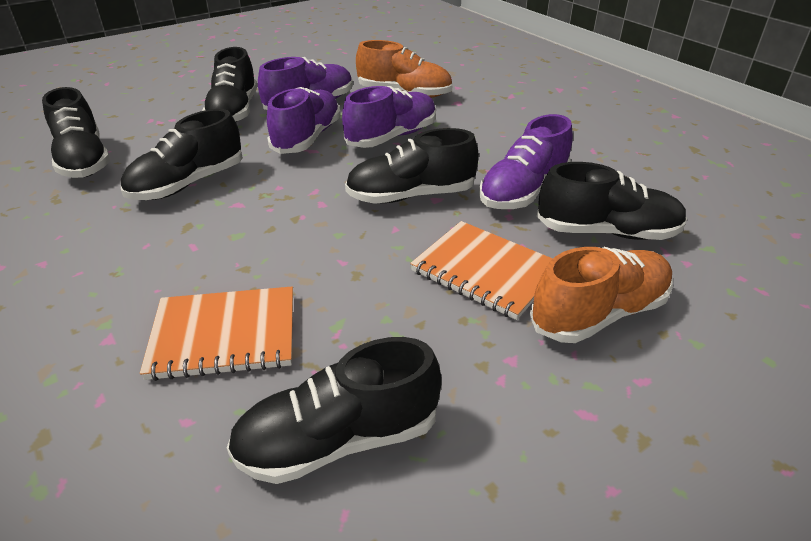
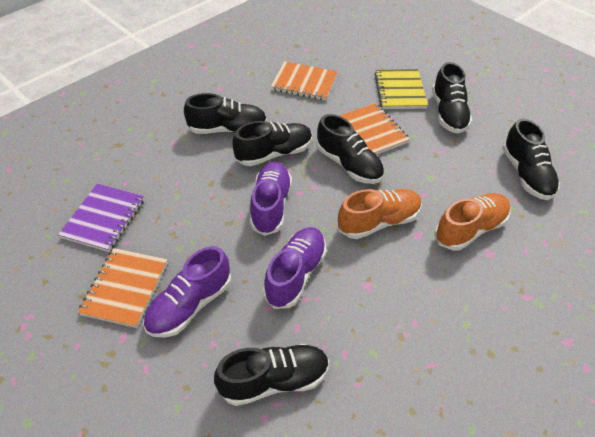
orange notebook: [140,287,293,381] [410,221,553,320] = 2 -> [78,248,168,328] [271,61,338,101] [339,103,410,155] = 3
purple notebook: none = 0 -> [58,183,144,252] = 1
purple shoe: [258,57,353,110] [267,87,341,154] [342,86,436,148] [479,114,573,209] = 4 -> [143,246,231,338] [250,162,292,236] [263,227,327,309] = 3
yellow notebook: none = 0 -> [374,69,428,109] = 1

